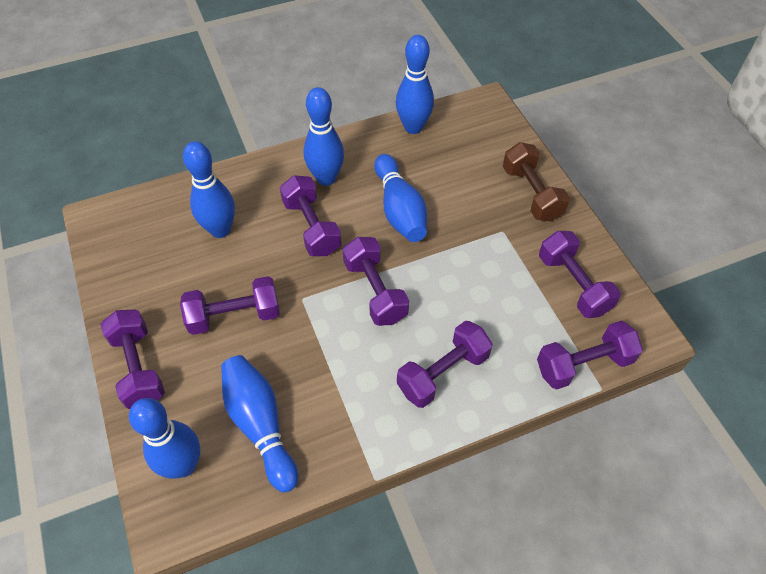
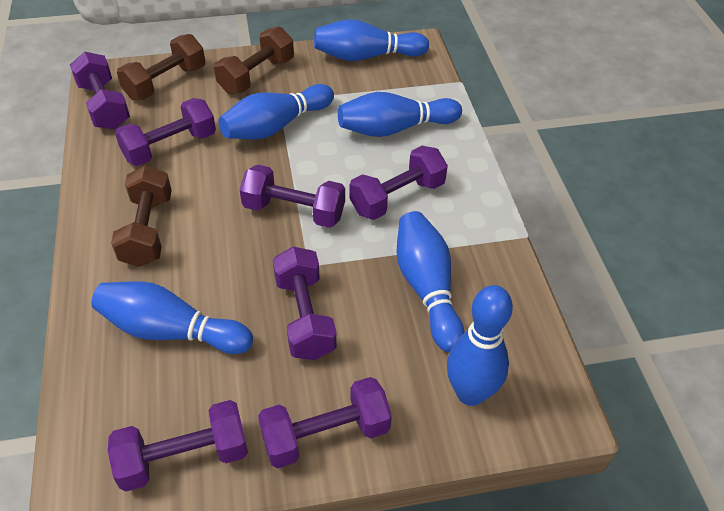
brown dumbbell: [503,142,570,222] = 1 -> [111,165,172,267] [117,34,205,100] [214,26,294,94] = 3

